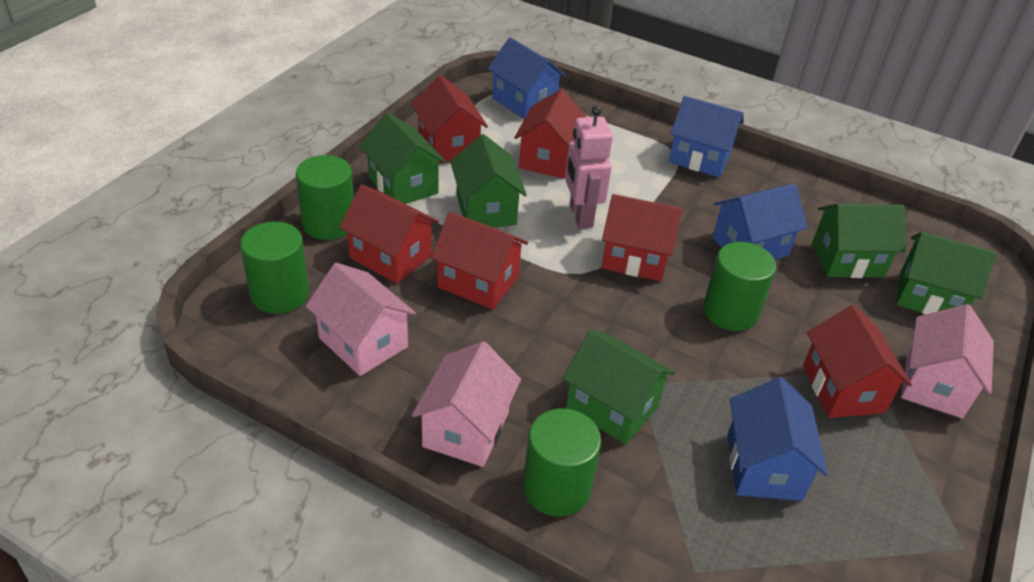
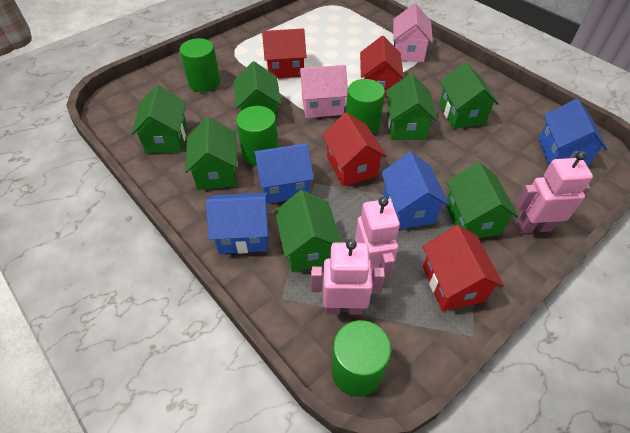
green house: [359,113,446,204] [450,134,527,227] [563,330,675,445] [812,204,906,278] [897,232,996,314] = 5 -> [131,85,187,153] [185,117,237,190] [234,61,281,125] [275,190,341,272] [386,73,437,140] [439,62,499,129] [446,162,519,238] = 7
pink house: [306,263,416,376] [412,341,521,467] [901,304,994,419] = 3 -> [298,65,348,118] [393,3,433,62] = 2
pink robot: [565,105,613,229] = 1 -> [311,239,385,315] [355,197,400,279] [515,151,593,233] = 3
red house: [339,184,439,284] [412,75,488,164] [430,212,528,310] [514,89,586,179] [602,194,683,281] [803,305,912,418] = 6 -> [262,28,307,78] [322,112,387,186] [360,36,404,98] [423,225,504,311] = 4

